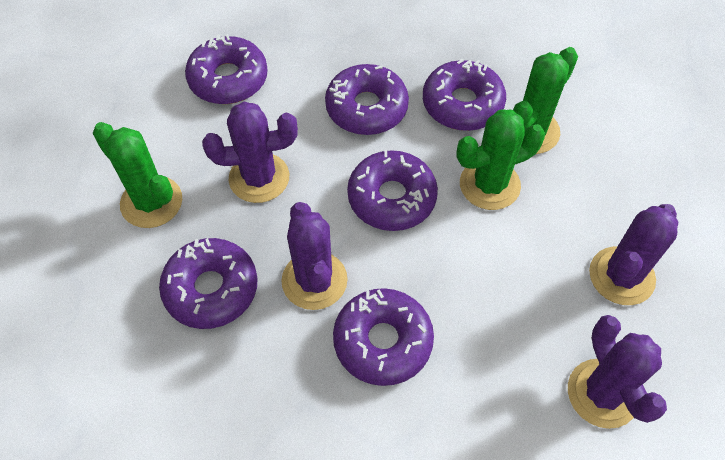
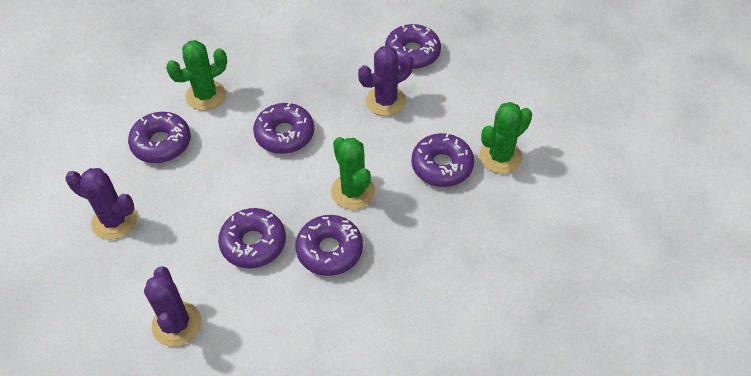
purple cactus: [202,102,298,203] [281,202,348,310] [568,315,667,429] [589,204,678,305] = 4 -> [66,168,137,240] [144,266,201,347] [358,46,413,116] = 3

